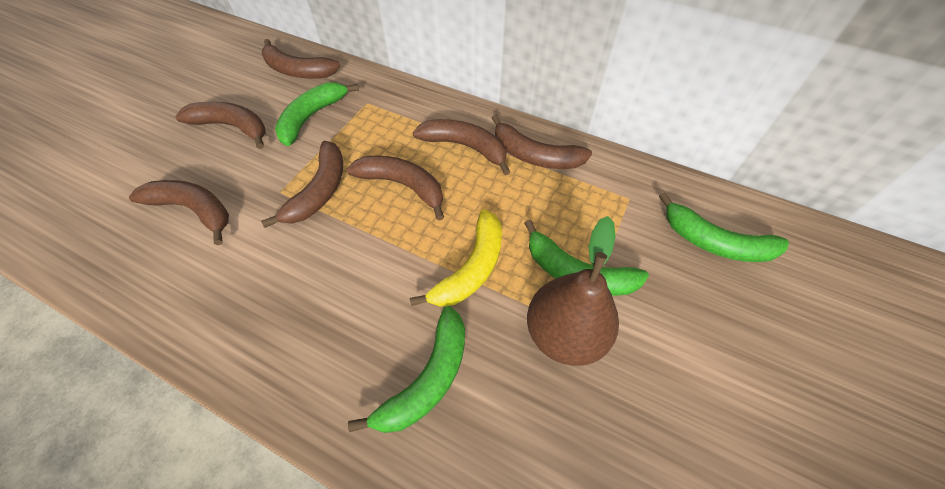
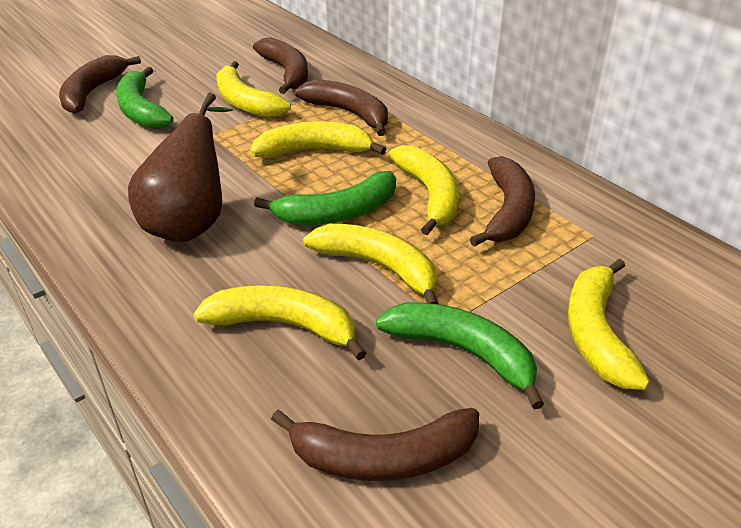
brown banana: [129,180,229,245] [175,102,266,149] [261,141,343,228] [262,39,340,79] [347,156,444,221] [413,119,510,175] [492,115,592,169] = 7 -> [59,55,141,114] [253,37,308,94] [271,408,479,481] [295,80,388,136] [470,156,535,247] = 5
green banana: [275,82,359,146] [348,306,465,433] [524,220,649,296] [659,192,789,262] = 4 -> [116,67,173,129] [254,171,396,225] [376,302,544,409] = 3
yellow banana: [410,209,502,307] = 1 -> [194,285,367,360] [216,61,291,118] [250,121,386,158] [303,224,438,304] [389,145,459,235] [568,259,650,390] = 6

